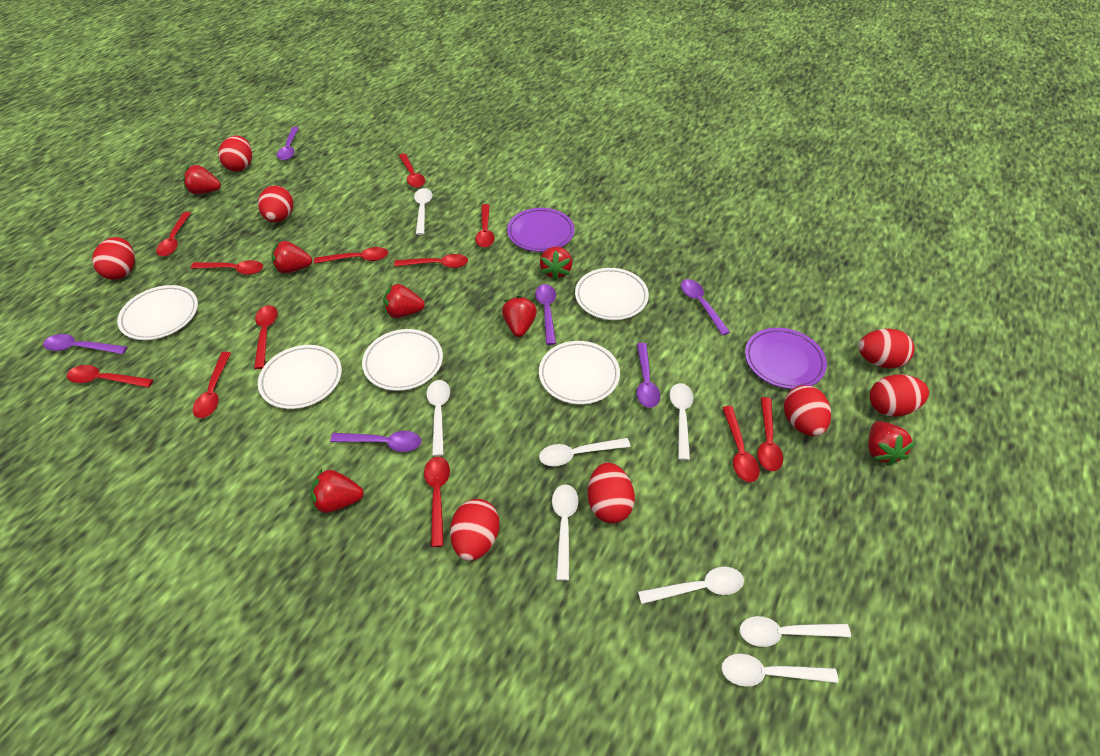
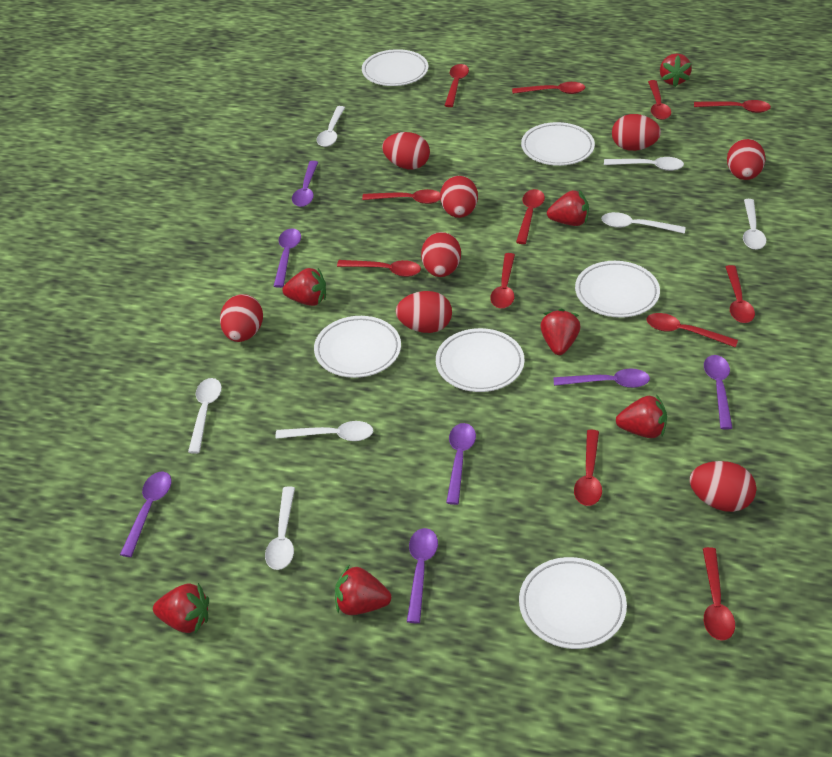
purple plate: [507,208,575,252] [745,328,827,389] = 2 -> none = 0
purple spoon: [43,334,127,354] [277,127,299,161] [330,431,421,452] [535,284,556,345] [637,343,660,408] [681,279,730,335] = 6 -> [120,472,172,557] [274,228,301,288] [292,161,318,207] [407,528,438,623] [446,423,476,505] [553,369,650,388] [704,355,732,430] = 7
white plate: [117,285,198,340] [258,345,342,409] [362,329,443,391] [539,341,620,404] [575,268,649,320] = 5 -> [314,316,401,378] [362,49,428,86] [436,328,524,392] [519,557,627,649] [521,122,595,166] [575,261,660,318] = 6
white spoon: [414,188,432,235] [426,380,450,456] [539,438,630,466] [552,484,579,581] [638,567,744,604] [669,383,693,460] [721,654,838,687] [740,616,851,647] = 8 -> [188,378,222,454] [265,487,295,570] [275,421,373,441] [317,106,345,147] [601,212,686,234] [604,157,684,171] [743,199,766,250] = 7

